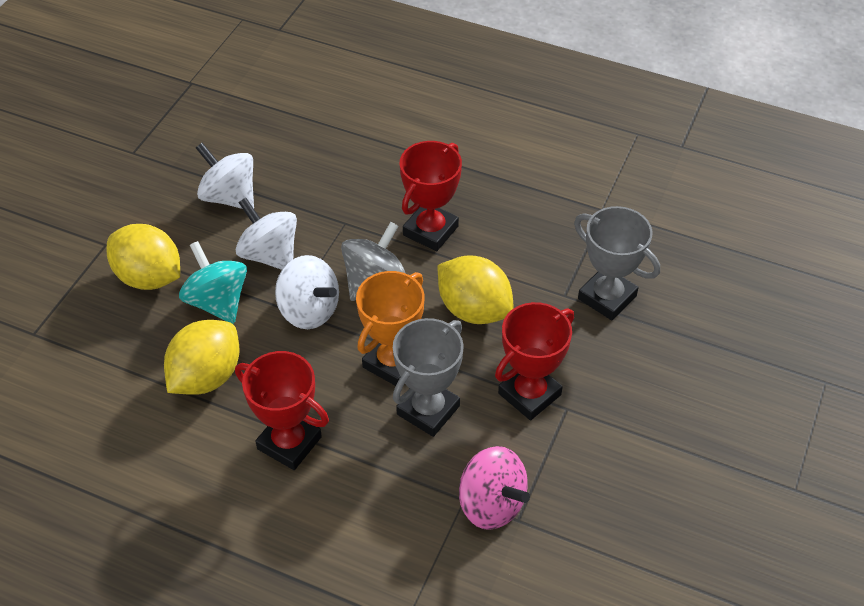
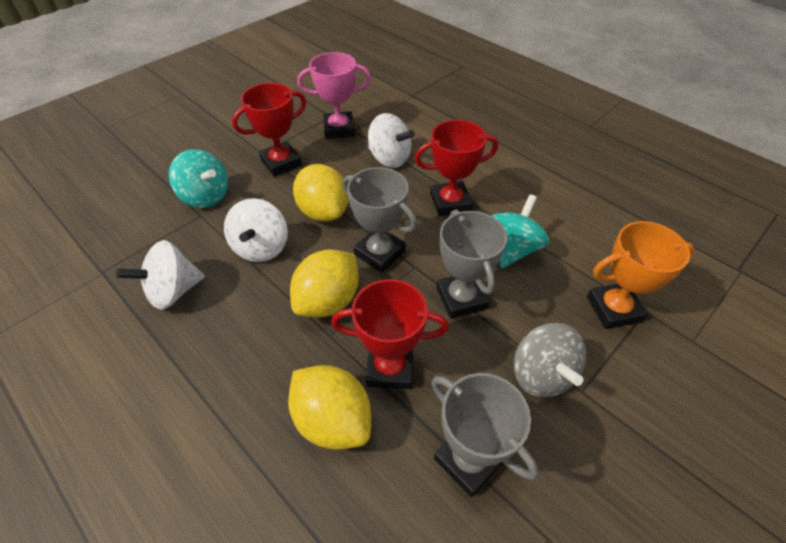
grey trophy: [393,318,464,437] [574,206,660,320] = 2 -> [343,167,417,272] [432,373,539,497] [436,210,508,319] = 3
pink spinning top: [459,446,530,530] = 1 -> none = 0
pink trophy: none = 0 -> [297,52,371,139] = 1
turquoise spinning top: [179,241,247,324] = 1 -> [169,149,228,208] [491,194,549,269] = 2

